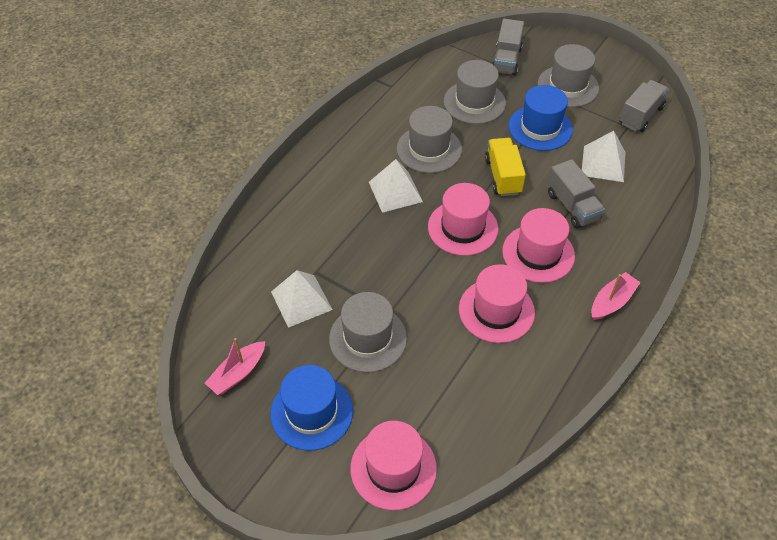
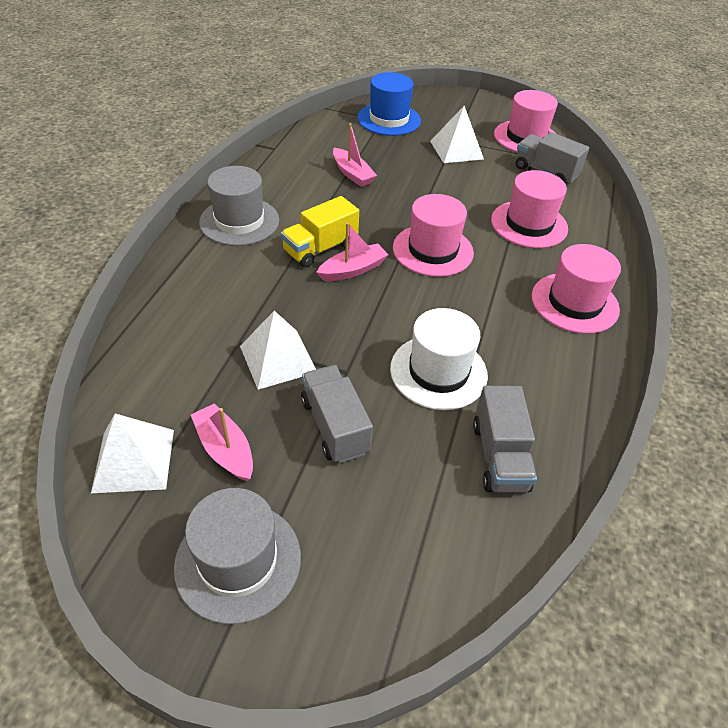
blue hat: [270,365,353,451] [509,85,573,151] = 2 -> [357,72,421,136] = 1
grey hat: [329,292,407,373] [397,106,462,173] [444,60,506,124] [537,44,599,107] = 4 -> [174,488,301,624] [199,166,279,246] = 2
pink boat: [205,338,265,395] [591,272,641,320] = 2 -> [191,403,253,481] [316,222,389,281] [333,123,377,187] = 3
white hat: none = 0 -> [390,308,488,410] = 1

